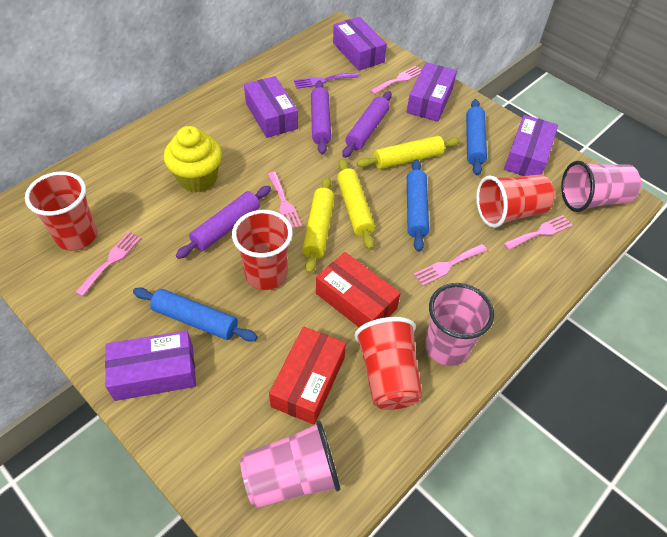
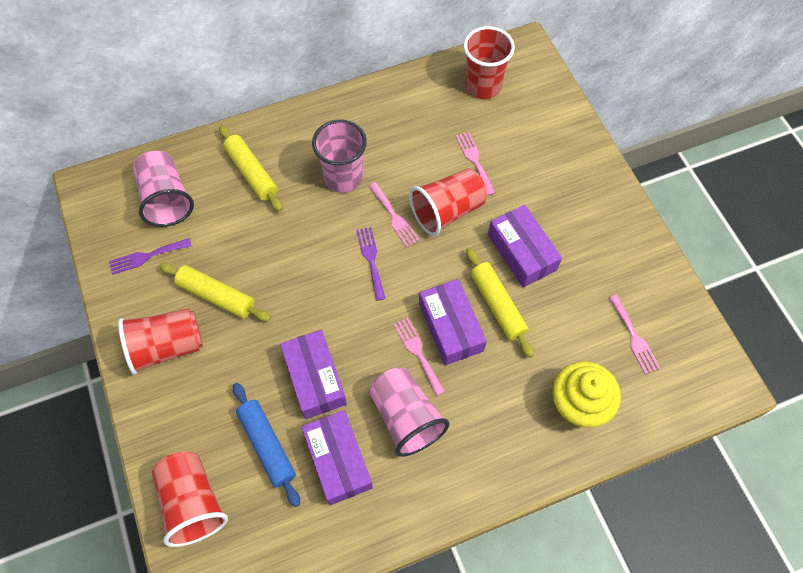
blue rolling pin: [133,287,257,342] [407,159,429,252] [466,99,487,176] = 3 -> [233,383,300,507] = 1
pink fork: [76,232,141,296] [268,172,302,229] [370,66,421,95] [414,244,487,286] [503,215,573,250] = 5 -> [369,182,420,248] [393,318,445,396] [456,132,496,196] [609,295,660,374] = 4
purple box: [105,331,196,401] [244,76,298,138] [333,17,387,71] [407,62,457,122] [504,115,558,176] = 5 -> [280,330,347,419] [302,410,373,505] [419,279,487,365] [488,205,562,287] = 4
purple fork: [294,73,359,89] = 1 -> [109,238,192,275] [356,227,386,301] = 2
purple rolling pin: [176,185,271,259] [311,80,331,155] [342,91,392,158] = 3 -> none = 0
red box: [269,327,346,425] [316,252,401,327] = 2 -> none = 0

